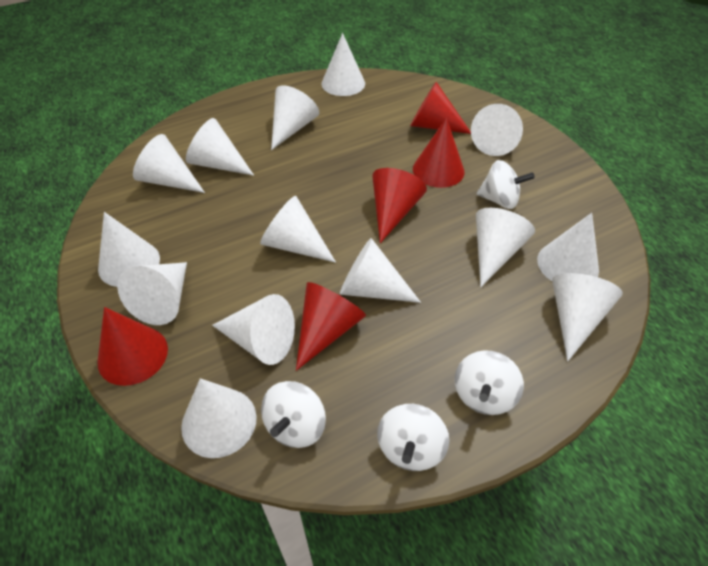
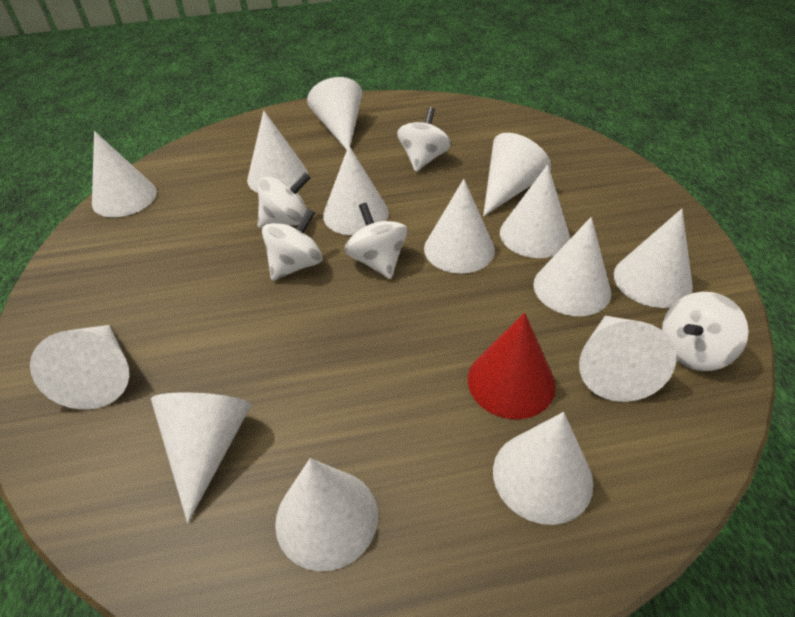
red cone: [97,307,168,386] [296,282,366,371] [372,168,427,243] [410,82,471,134] [413,118,464,188] = 5 -> [468,312,556,419] = 1
white spinning top: [261,381,326,448] [377,404,449,471] [455,350,524,415] [477,160,535,209] = 4 -> [258,173,311,228] [262,209,322,280] [344,203,407,279] [397,107,451,172] [662,292,749,371] = 5

